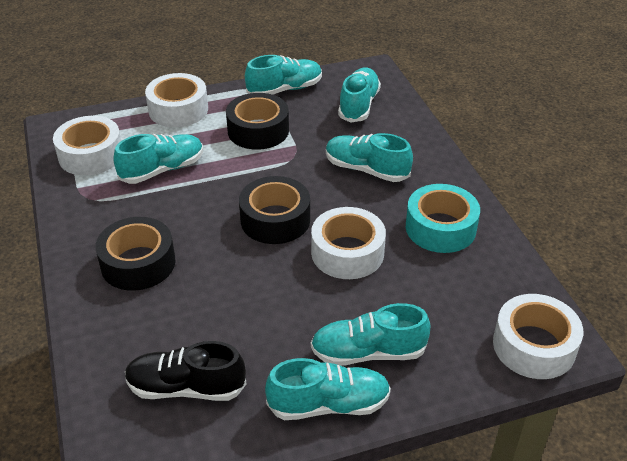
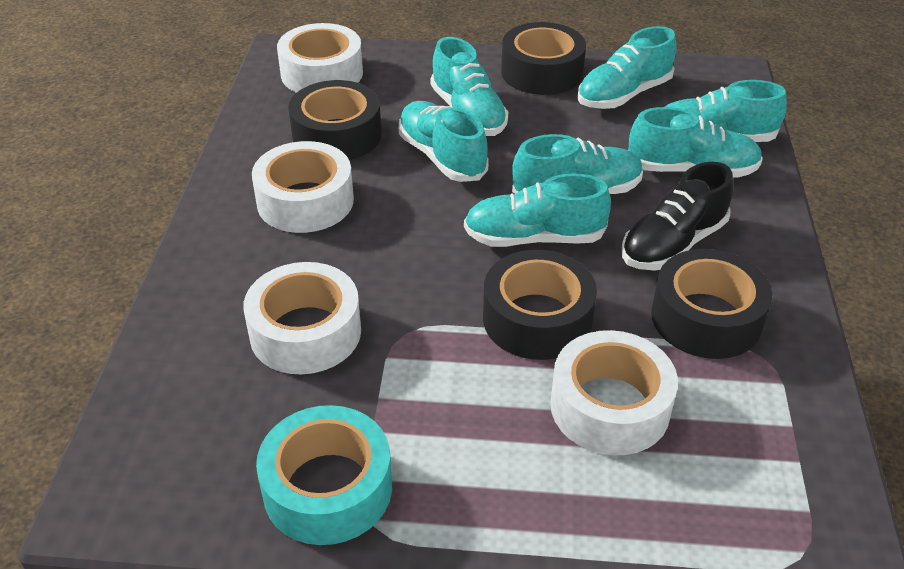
black tape: [95,217,175,291] [226,93,289,150] [239,176,310,244] = 3 -> [288,80,381,160] [483,250,597,360] [501,22,586,95] [651,249,772,359] = 4
turquoise shoe: [113,134,203,184] [245,55,322,95] [265,358,391,420] [311,303,430,366] [326,133,413,182] [338,68,381,123] = 6 -> [399,101,488,182] [431,37,508,136] [464,174,611,247] [512,134,644,194] [577,26,677,109] [628,107,763,178] [665,80,787,142] = 7

